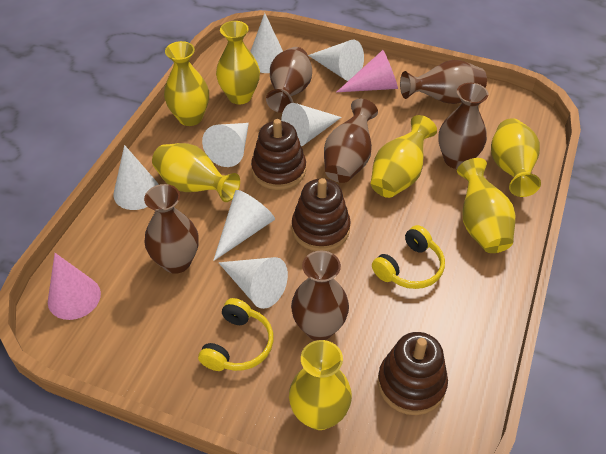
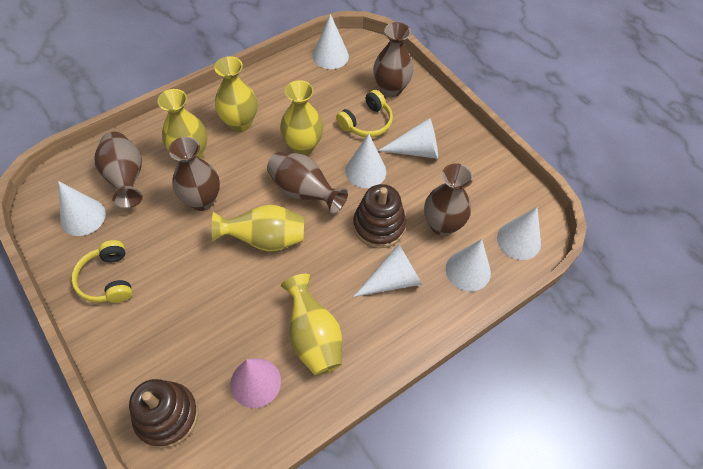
brown stacking toy: [251,119,306,190] [292,178,350,251] [378,332,448,415] = 3 -> [129,379,198,449] [353,184,406,248] = 2
brown vase: [144,184,199,274] [266,47,312,113] [291,250,349,341] [324,99,378,183] [400,60,487,104] [438,83,488,169] = 6 -> [95,132,143,208] [169,137,220,211] [267,152,348,214] [373,22,414,97] [424,163,473,236] = 5
pink cone: [48,253,101,320] [337,50,398,92] = 2 -> [230,358,281,408] = 1
yellow vase: [152,143,240,202] [164,41,209,126] [216,21,260,104] [289,340,352,430] [371,115,437,198] [457,158,515,253] [491,118,541,197] = 7 -> [157,89,207,159] [212,205,304,252] [214,56,257,132] [280,80,323,155] [281,274,342,376] = 5

